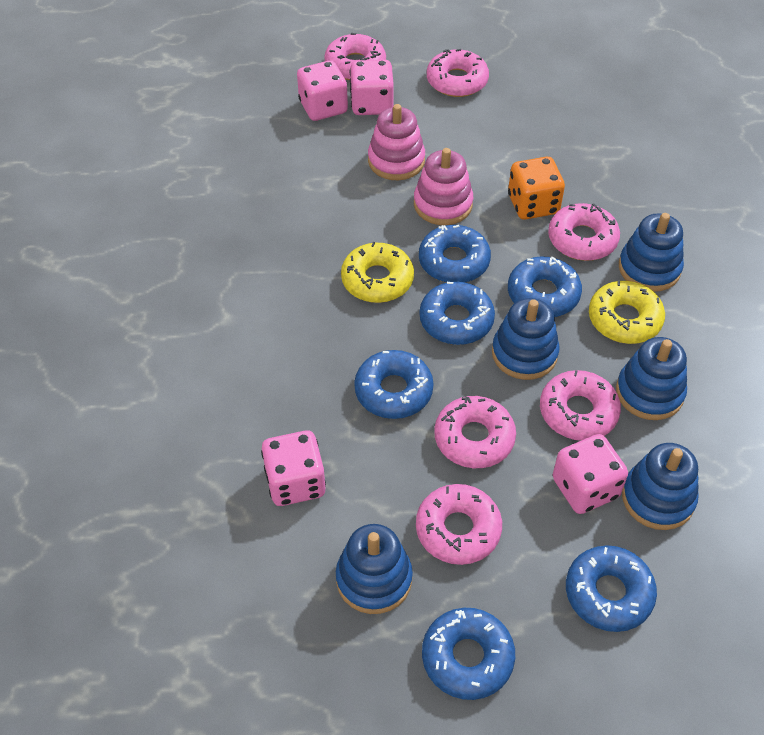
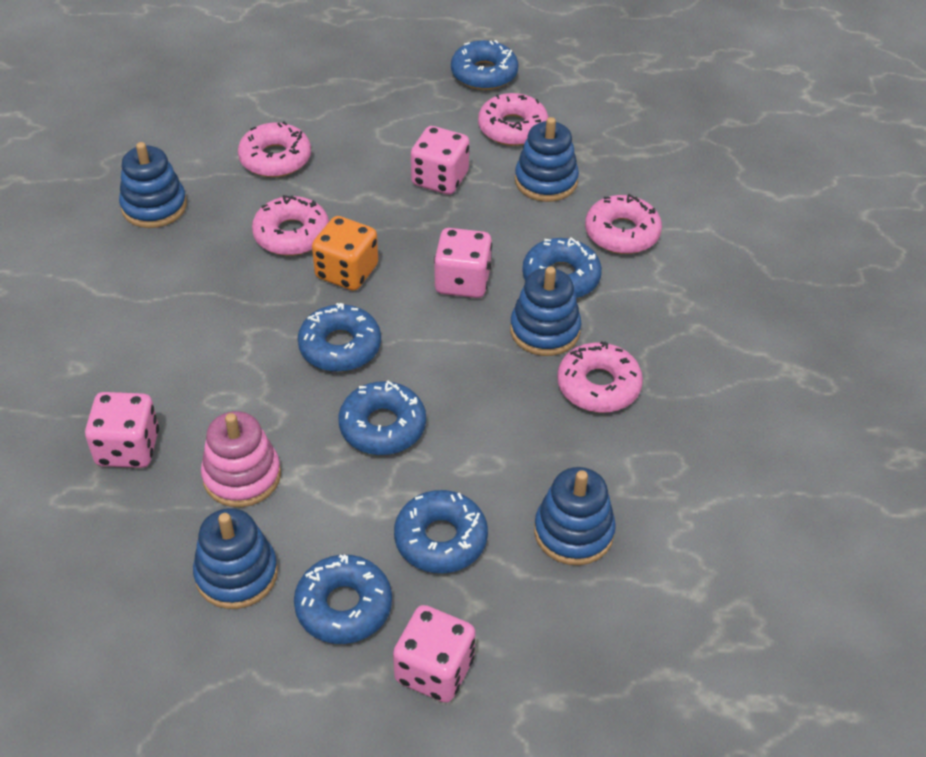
pink donut: [325,33,386,80] [416,484,502,565] [427,49,489,97] [434,396,516,468] [540,370,621,441] [548,203,620,261] = 6 -> [238,121,311,177] [252,195,329,256] [478,93,549,146] [557,341,643,413] [585,194,662,254] = 5
pink stacking toy: [368,104,425,180] [414,148,473,225] = 2 -> [201,411,281,507] = 1
yellow donut: [341,242,414,303] [589,280,665,344] = 2 -> none = 0

